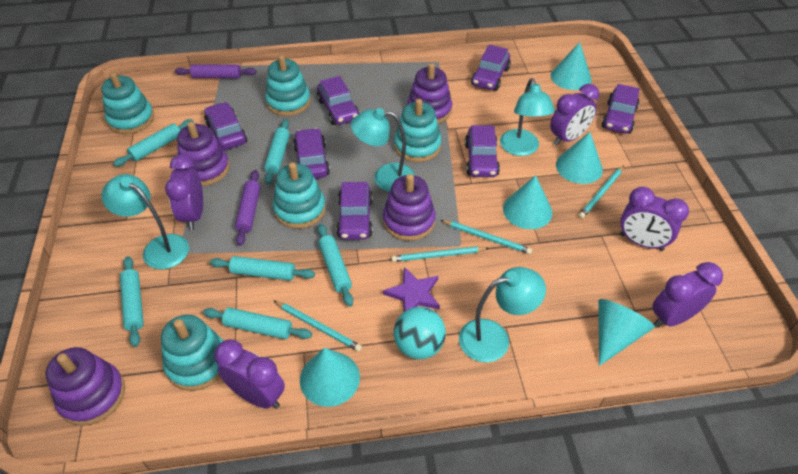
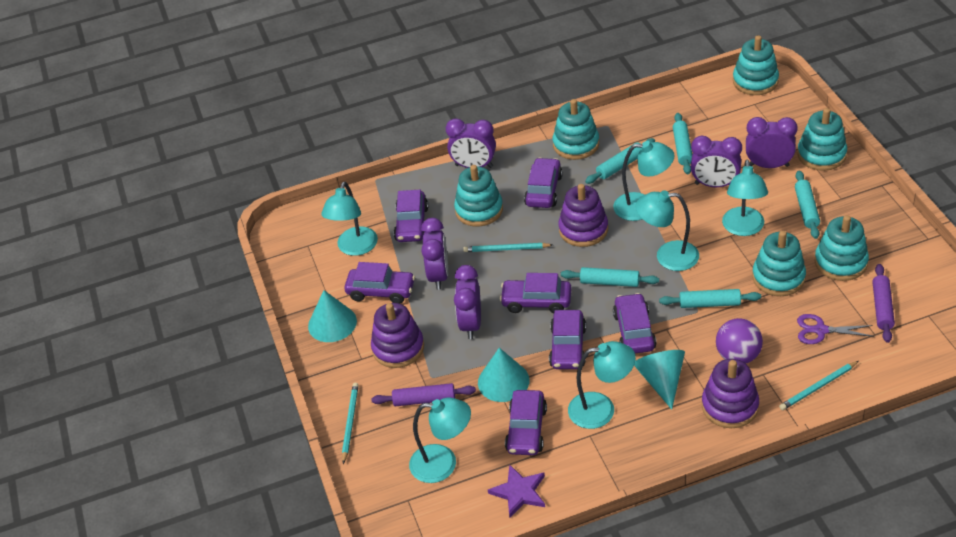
purple ball: none = 0 -> [716,318,763,363] = 1
purple scissors: none = 0 -> [797,314,874,344] = 1
purple stacking toy: [46,347,125,426] [177,121,230,186] [383,174,436,241] [407,63,452,124] = 4 -> [371,303,424,368] [558,184,608,247] [702,359,759,428] = 3
turquoise ball: [394,307,446,359] = 1 -> none = 0
turquoise cone: [300,348,360,407] [503,175,552,229] [551,42,592,90] [556,132,603,184] [598,299,655,366] = 5 -> [308,290,357,342] [478,348,530,402] [634,350,685,410] = 3
turquoise lamp: [102,174,189,269] [351,108,415,192] [459,267,546,362] [500,78,555,156] = 4 -> [322,182,378,256] [409,398,471,483] [568,341,636,429] [613,141,675,221] [636,190,699,271] [722,160,768,236] = 6
turquoise pencil: [273,300,362,352] [391,246,489,262] [441,220,532,254] [579,166,624,218] = 4 -> [342,383,359,464] [463,243,552,252] [779,361,859,410] = 3
turquoise rolling pin: [113,119,194,167] [120,256,144,347] [203,308,312,339] [210,256,315,281] [264,119,290,184] [318,224,353,307] = 6 -> [561,267,659,287] [585,138,655,184] [659,289,761,308] [673,113,692,174] [795,171,820,239] = 5
turquoise stacking toy: [101,72,154,134] [161,315,223,391] [265,55,311,116] [273,162,326,229] [394,99,442,162] = 5 -> [454,165,503,227] [553,99,599,160] [733,35,779,95] [752,231,806,296] [797,108,847,171] [815,215,869,281] = 6

